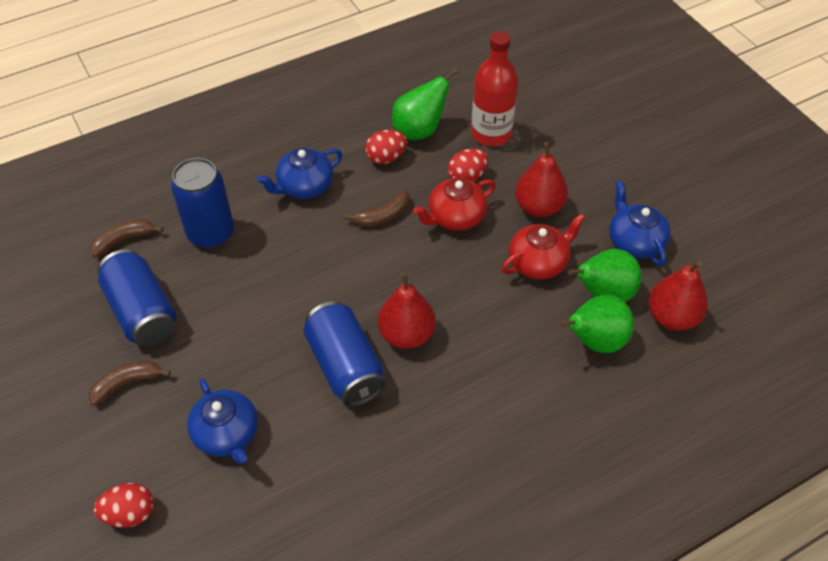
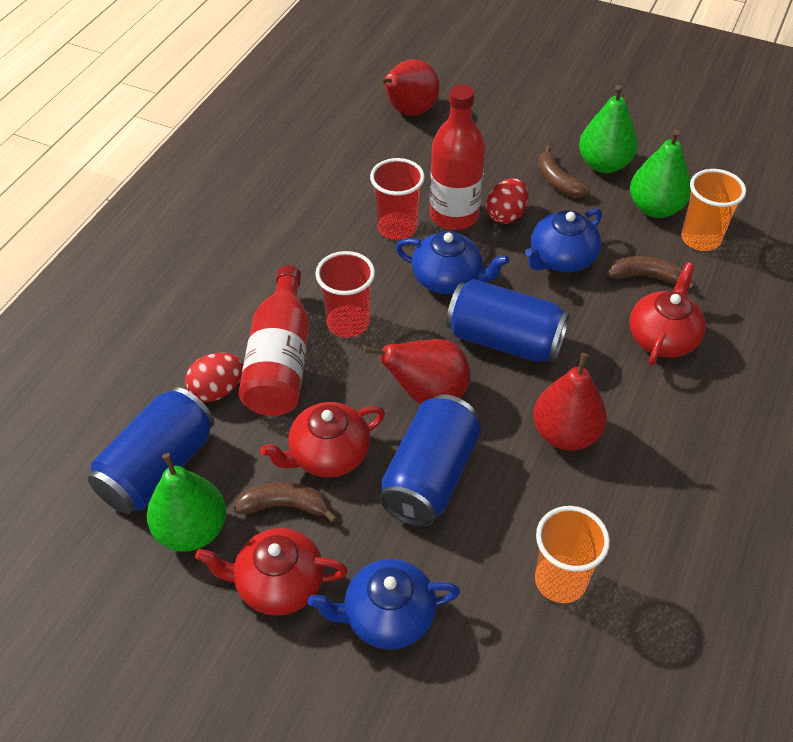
orange cup: none = 0 -> [535,506,610,603] [681,169,746,251] = 2
red bottle: [471,31,518,146] = 1 -> [238,265,309,416] [430,84,485,230] = 2
red cup: none = 0 -> [315,251,375,338] [370,158,425,240] = 2
red egg: [94,483,154,528] [365,130,407,164] [447,149,488,182] = 3 -> [185,353,243,402] [486,178,529,224] = 2
red teapot: [413,178,496,231] [501,214,585,279] = 2 -> [195,528,348,616] [260,402,385,477] [630,262,706,365] = 3

